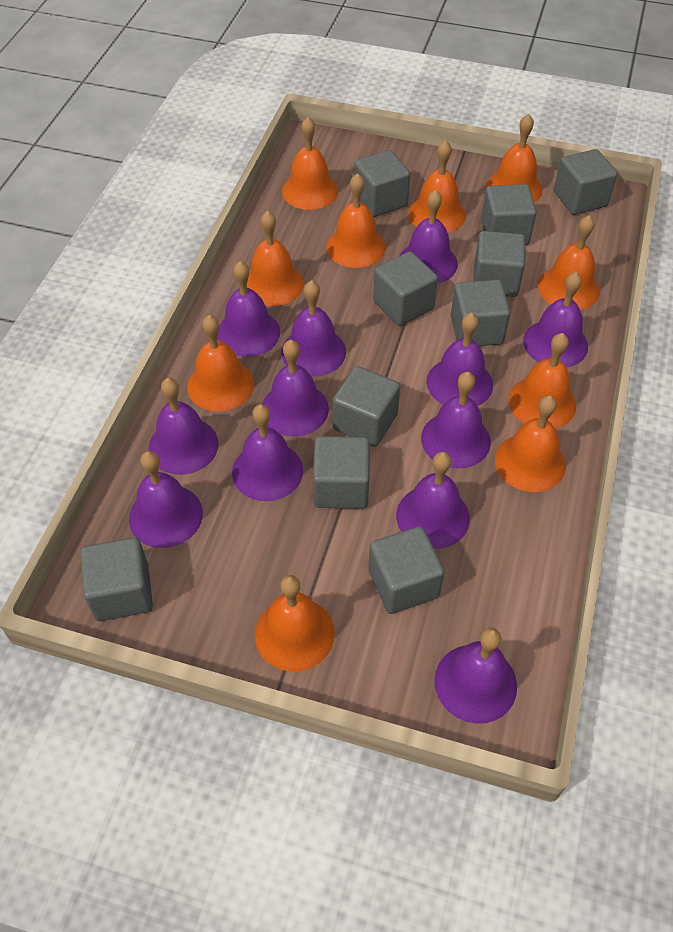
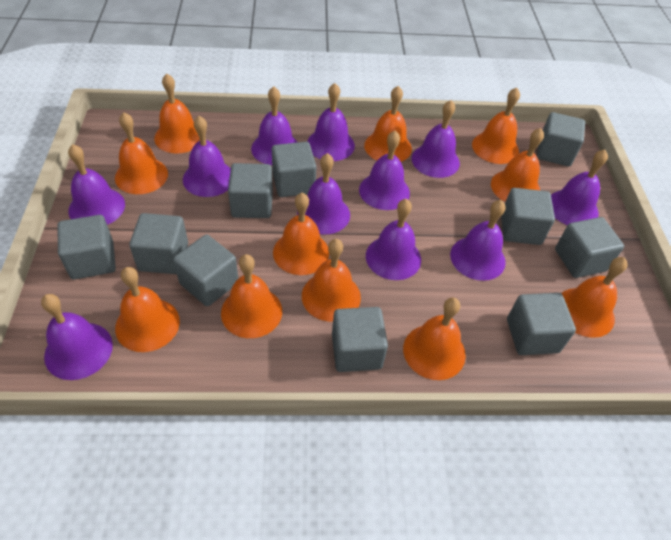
orange bell: [187,315,254,411] [247,211,304,306] [255,575,335,672] [282,117,338,210] [326,173,385,268] [408,140,466,233] [486,114,542,203] [495,395,566,492] [508,333,576,429] [538,215,600,310] = 10 -> [115,112,168,194] [115,267,180,352] [154,74,200,154] [221,254,282,338] [273,193,329,275] [302,239,361,322] [364,86,412,162] [403,297,466,380] [472,88,520,164] [491,128,544,202] [561,257,628,338] = 11
purple bell: [129,451,203,548] [148,378,219,475] [217,261,280,357] [232,404,303,501] [262,340,329,436] [281,280,346,377] [396,452,470,549] [399,189,458,284] [421,372,491,469] [426,313,493,406] [434,627,517,724] [523,272,588,368] = 12 -> [41,294,113,380] [68,144,125,225] [183,116,231,197] [251,86,297,165] [297,153,350,234] [307,83,355,161] [359,131,410,210] [366,199,421,280] [412,100,460,178] [450,200,506,281] [551,150,608,225] = 11

